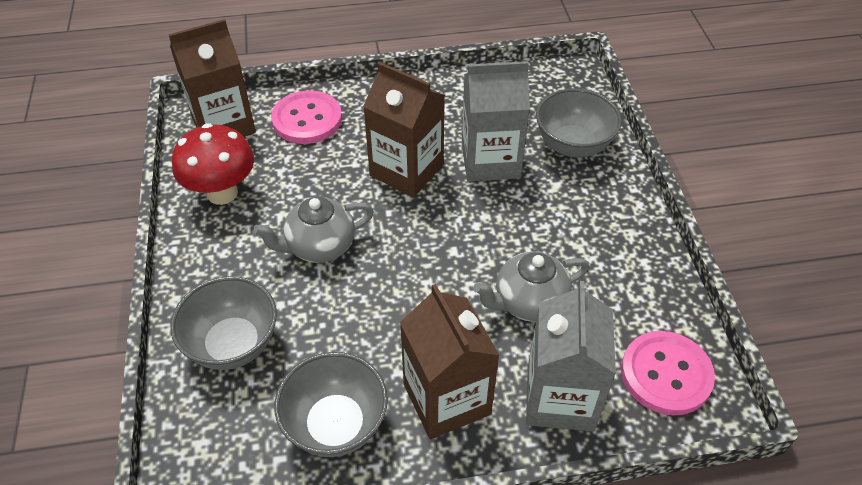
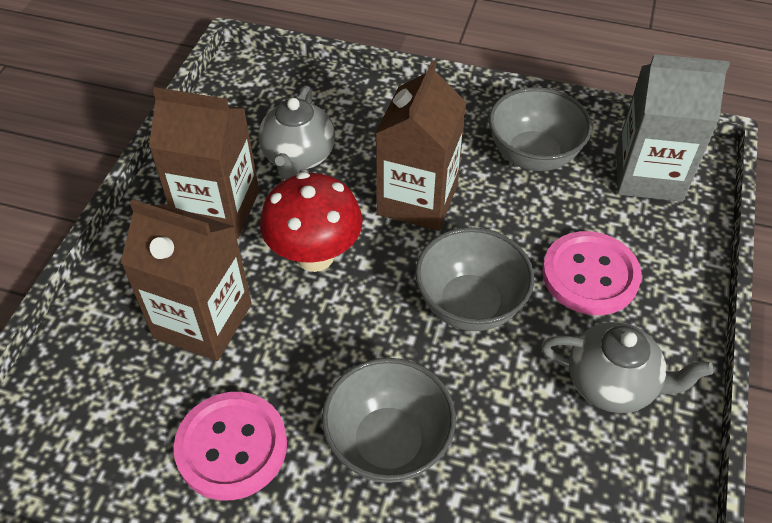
grey carton: [462,61,530,182] [526,281,616,432] = 2 -> [616,54,730,202] = 1

